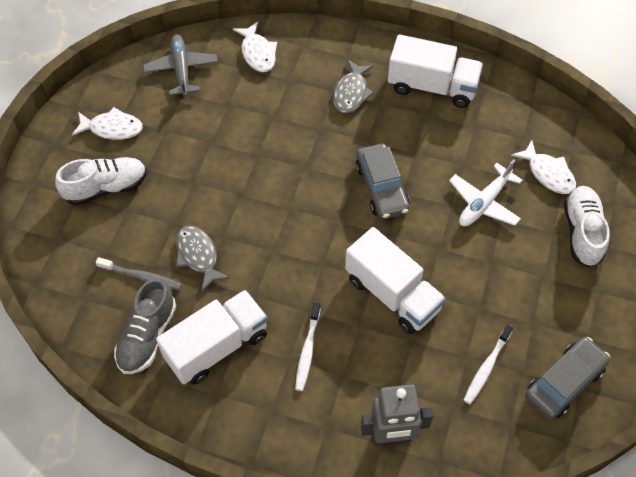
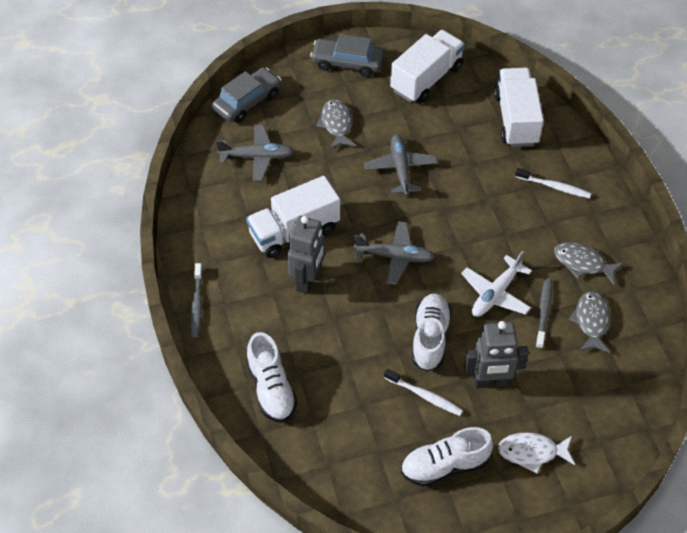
grey fish: [176,225,230,291] [333,59,374,113] = 2 -> [316,99,356,150] [554,242,624,285] [569,291,610,353] = 3
grey plane: [143,34,218,97] = 1 -> [216,125,294,181] [354,221,435,285] [364,134,437,196] = 3
grey robot: [361,384,433,445] = 1 -> [288,216,325,294] [464,321,529,388] = 2
grey shoe: [114,278,176,374] = 1 -> none = 0
grey toothbrush: [96,257,182,290] = 1 -> [191,263,203,338] [536,278,552,349] = 2
white fish: [72,107,143,140] [233,22,277,72] [511,140,576,194] = 3 -> [498,432,575,474] = 1
white shoe: [55,157,147,205] [564,186,610,267] = 2 -> [246,332,297,423] [401,427,493,486] [412,293,452,371] = 3

